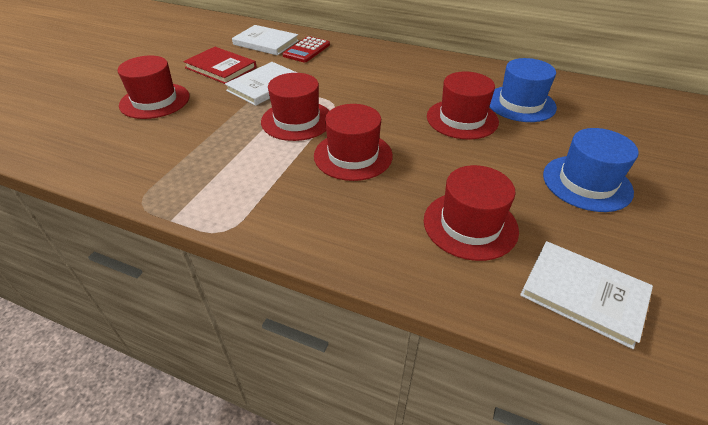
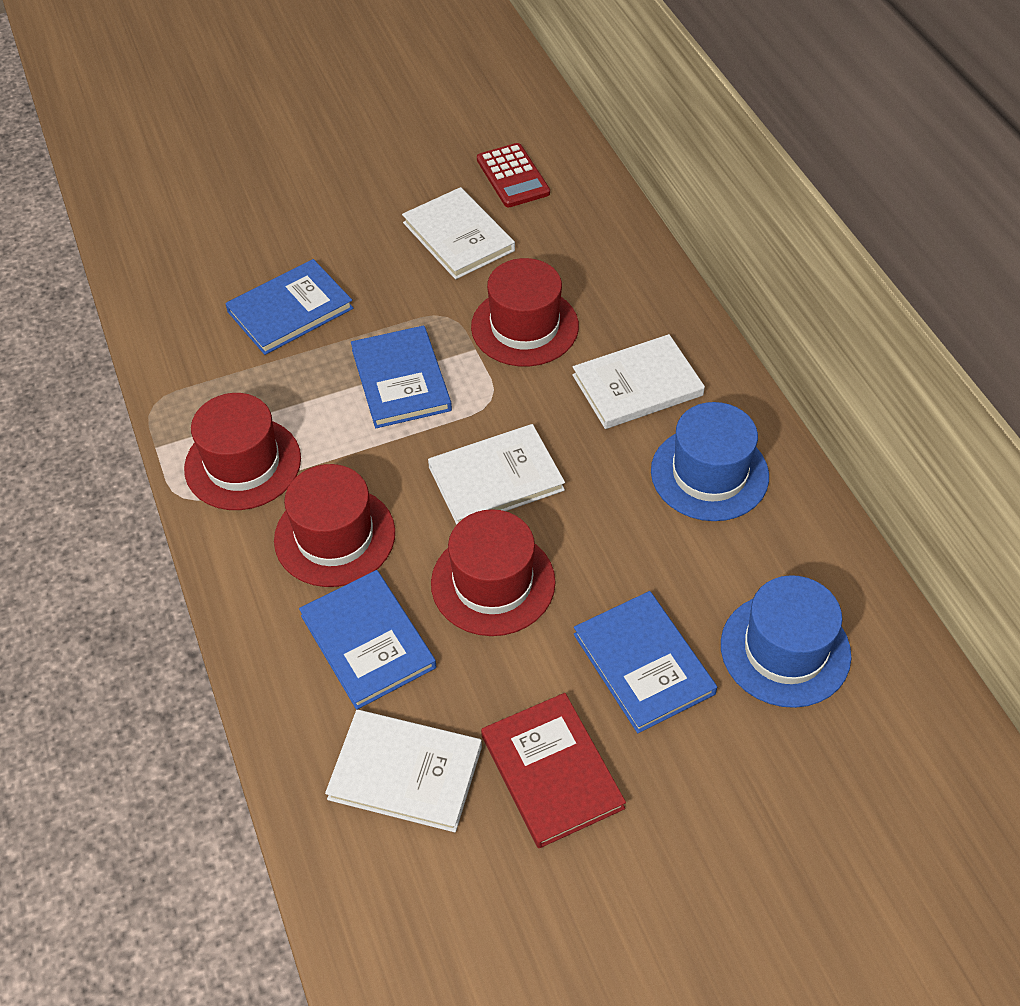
blue book: none = 0 -> [225,259,354,355] [299,570,436,710] [351,325,452,428] [574,591,717,733] = 4
red hat: [118,55,189,119] [261,73,329,141] [314,104,393,181] [424,165,519,261] [427,72,499,139] = 5 -> [184,393,301,510] [274,464,395,587] [431,509,556,636] [471,258,579,366] = 4
white book: [225,62,297,106] [232,25,299,56] [520,241,653,349] = 3 -> [325,710,482,832] [402,187,515,279] [428,424,565,525] [572,334,705,429] = 4

